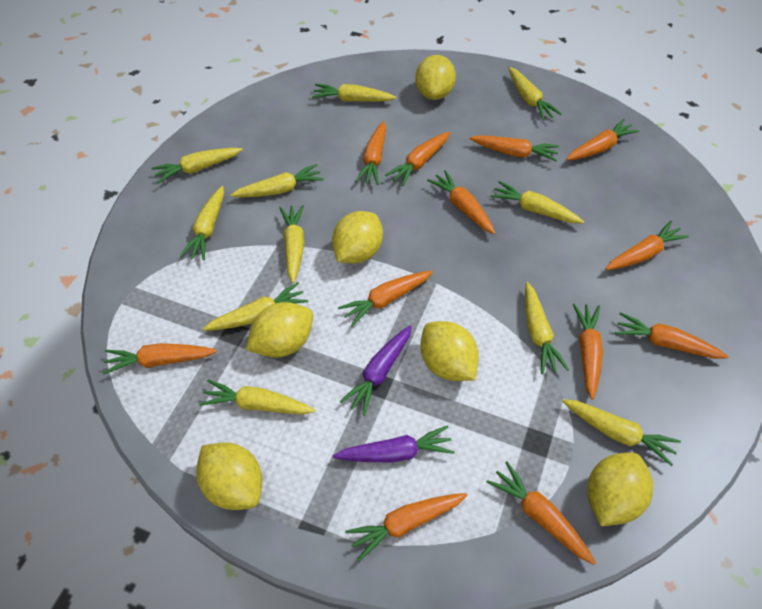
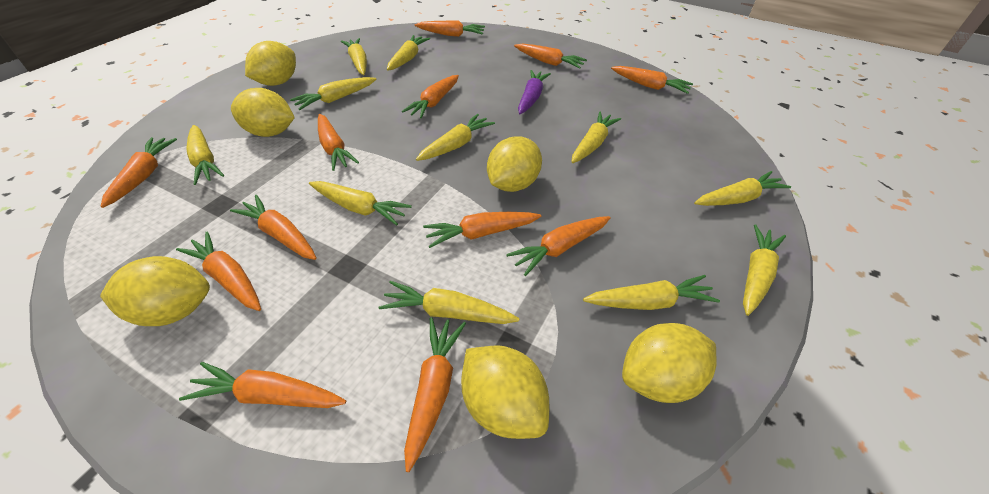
purple carrot: [333,425,455,462] [339,325,412,416] = 2 -> [518,70,551,114] = 1

